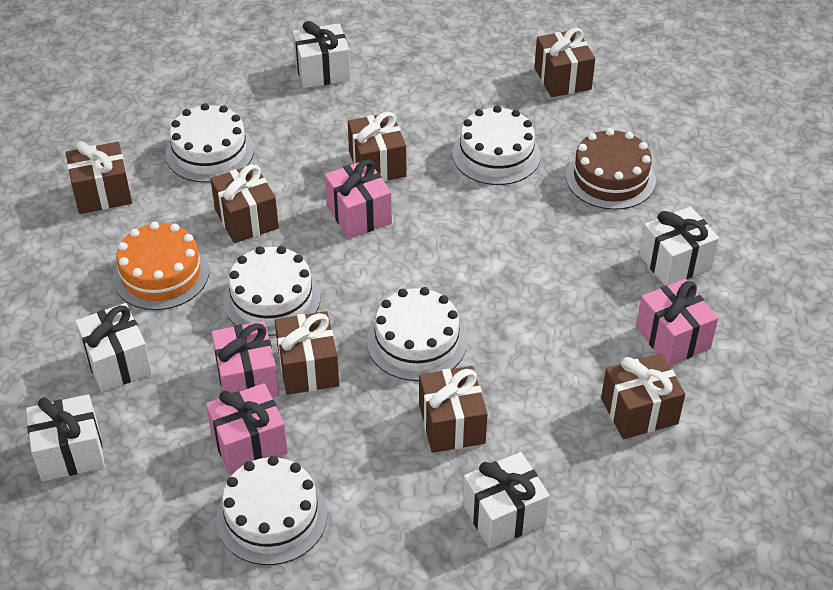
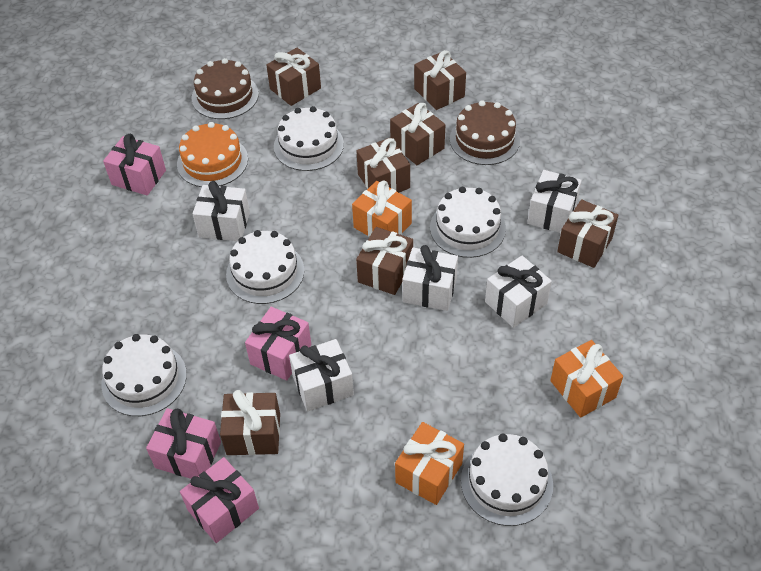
brown cake: [566,128,656,210] = 1 -> [192,58,259,119] [450,100,520,165] = 2
orange gift: none = 0 -> [352,181,412,237] [395,422,464,505] [550,340,623,418] = 3

